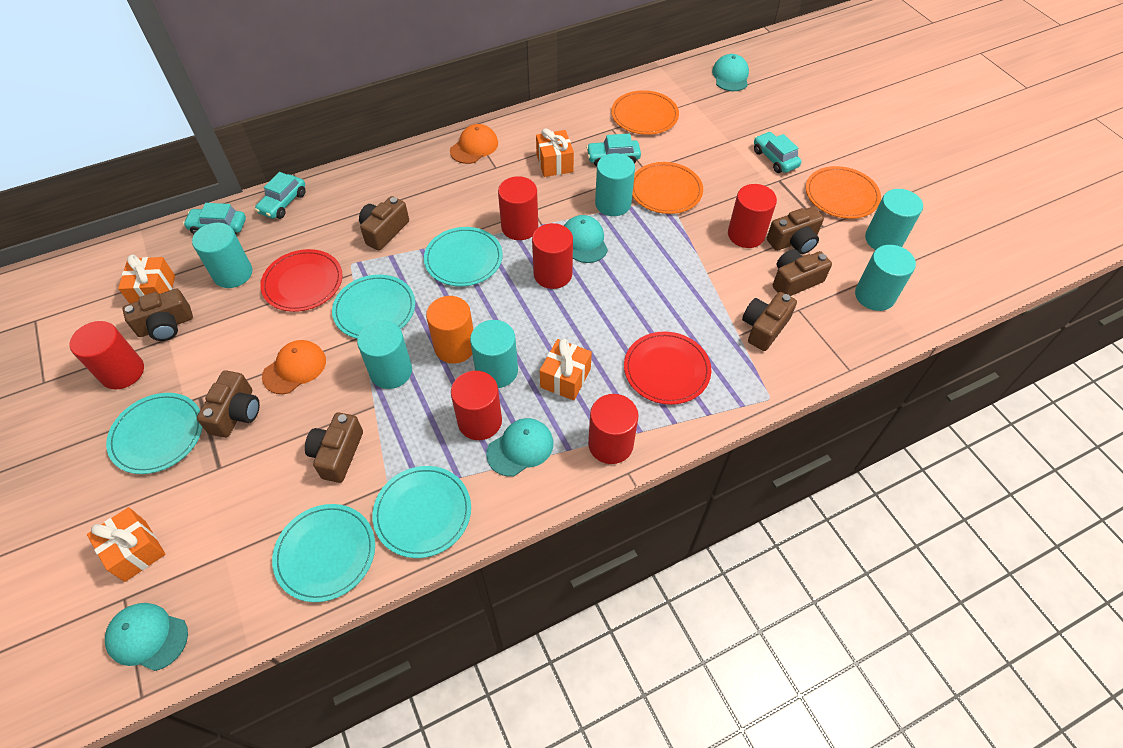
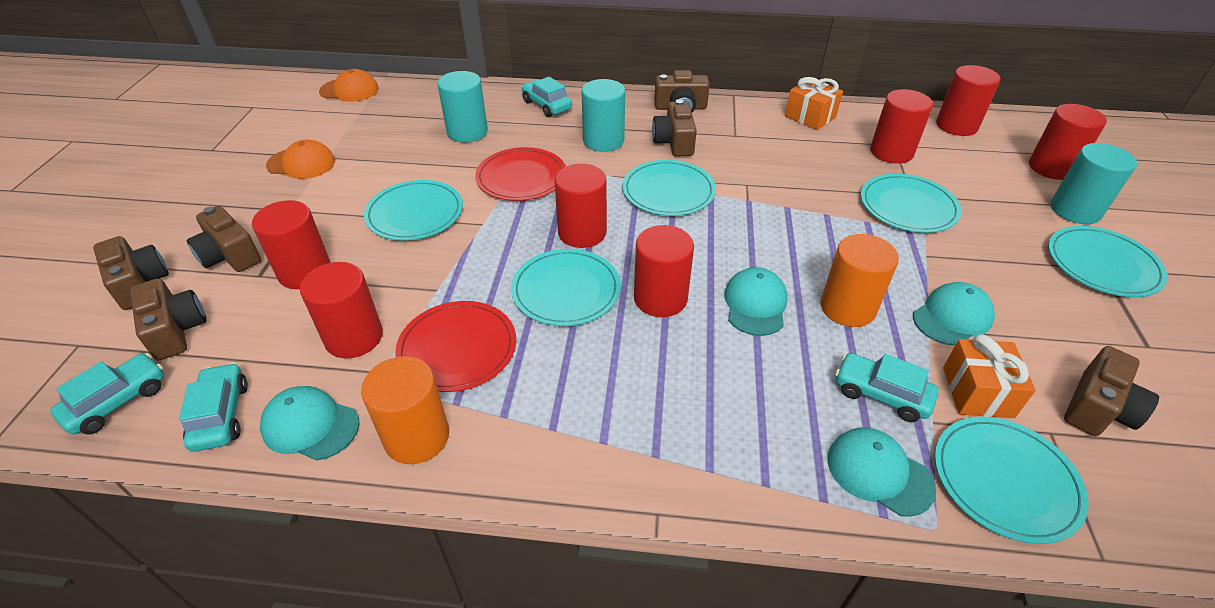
brown camera: [123,289,193,341] [197,370,260,438] [305,412,363,483] [359,196,409,250] [742,292,797,351] [767,207,824,254] [773,249,832,296] = 7 -> [93,236,169,310] [130,278,206,361] [187,206,261,272] [652,99,697,157] [654,70,710,112] [1064,346,1159,436] = 6
orange cylinder: [426,296,473,364] = 1 -> [361,356,449,464] [821,234,899,327] = 2
orange gift: [87,507,165,582] [118,255,175,304] [536,128,574,177] [540,339,592,400] = 4 -> [785,77,843,130] [943,334,1036,418] = 2
orange plate: [611,90,679,135] [632,162,703,214] [806,166,881,219] = 3 -> none = 0
red cylinder: [70,321,144,389] [451,371,502,440] [498,176,538,240] [532,223,573,289] [588,394,639,464] [728,184,777,248] = 6 -> [252,200,331,289] [300,262,383,359] [554,164,607,248] [634,225,694,317] [870,89,933,164] [936,65,1001,136] [1029,104,1107,180] = 7
turquoise cylinder: [192,223,252,288] [357,320,412,389] [470,320,518,388] [595,153,635,216] [855,245,916,311] [865,189,923,250] = 6 -> [437,71,488,143] [581,79,625,152] [1051,143,1137,224] = 3
turquoise plate: [106,393,203,474] [272,504,375,602] [332,274,415,339] [372,466,471,558] [424,227,503,286] = 5 -> [364,180,463,241] [511,249,621,326] [622,160,716,216] [861,174,961,233] [935,417,1089,544] [1048,226,1168,297] = 6

